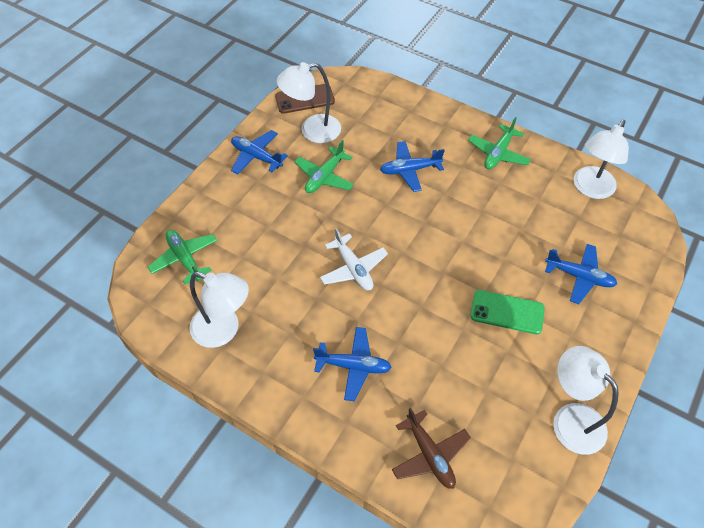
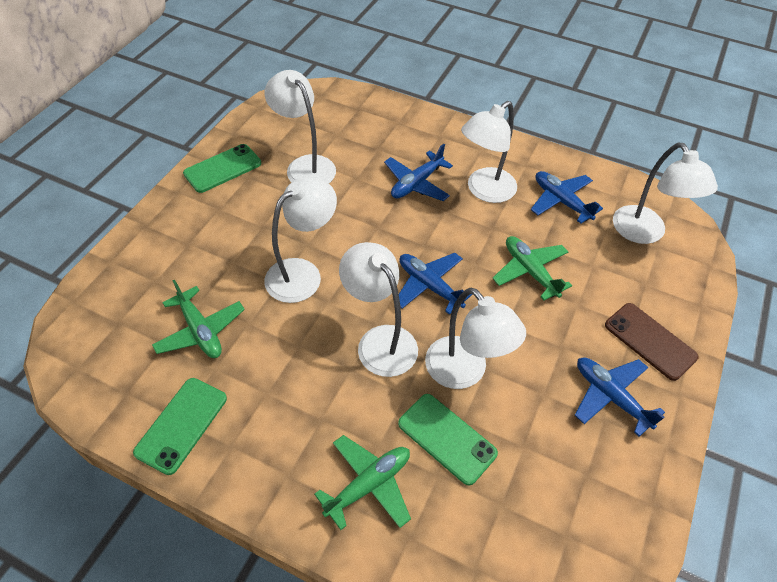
brown plane: [392,408,471,489] = 1 -> none = 0
green phone: [470,290,545,334] = 1 -> [133,378,227,475] [183,144,261,193] [398,394,498,486] = 3
white lamp: [190,272,249,348] [277,62,341,143] [554,346,619,455] [574,120,629,199] = 4 -> [264,177,337,303] [265,70,336,183] [339,242,418,377] [425,288,526,389] [461,101,517,203] [613,143,718,244] = 6
white plane: [320,228,388,291] = 1 -> none = 0

